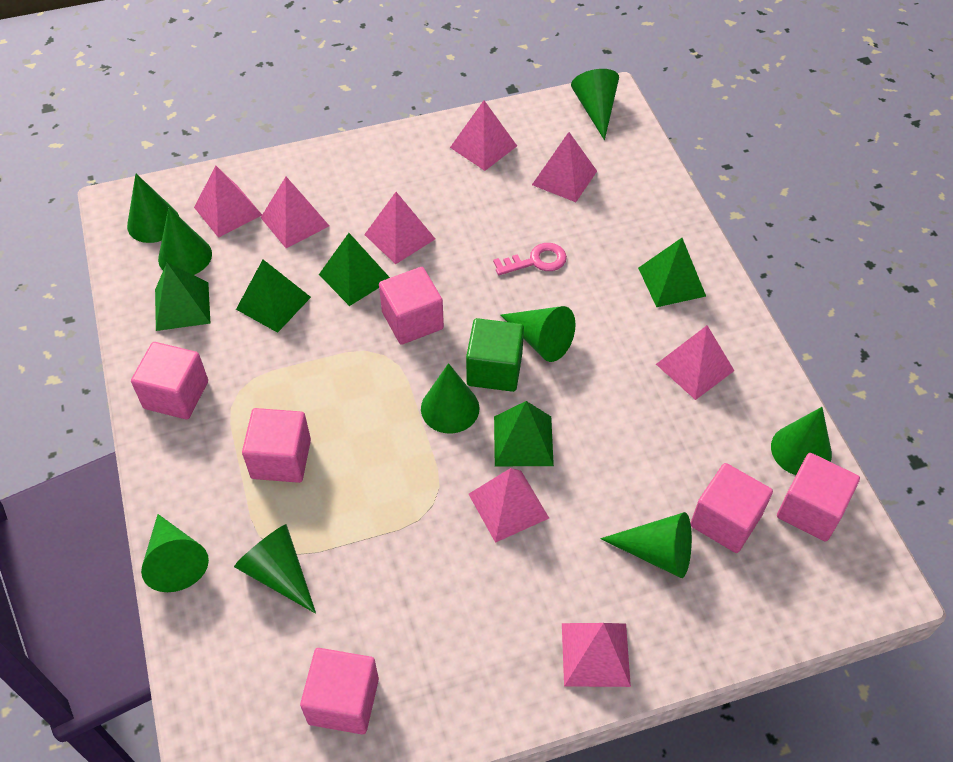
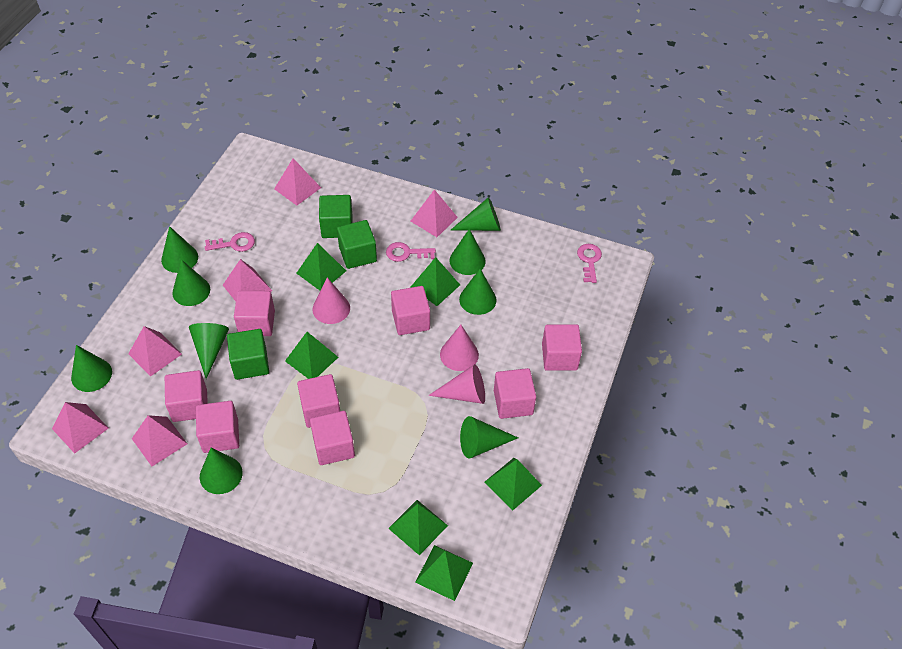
green cube: [466,318,524,392] = 1 -> [227,329,269,380] [319,195,353,238] [337,220,377,269] = 3
green pyramid: [155,263,211,331] [236,260,311,333] [319,233,390,306] [494,401,554,466] [638,238,706,307] = 5 -> [285,332,338,379] [297,243,346,291] [388,500,448,555] [410,257,460,306] [415,545,473,601] [484,458,542,510] = 6
pink cone: none = 0 -> [312,277,350,324] [428,364,485,404] [440,325,479,371] = 3
pink cube: [131,342,208,419] [242,408,311,483] [300,648,379,734] [379,267,444,345] [690,463,773,553] [777,453,860,542] = 6 -> [165,370,208,422] [196,401,239,453] [234,291,275,336] [297,374,340,428] [310,411,355,465] [391,286,430,335] [494,368,536,419] [542,324,582,371] = 8
pink key: [493,243,567,275] = 1 -> [205,232,255,252] [386,242,436,262] [577,244,602,283] = 3
pink pyramid: [194,166,262,238] [261,177,329,248] [364,192,435,264] [450,101,517,171] [469,468,549,543] [532,132,597,202] [562,623,631,687] [656,325,734,400] = 8 -> [52,402,109,454] [128,326,182,377] [132,415,187,466] [223,259,272,301] [274,158,321,206] [411,189,458,237] = 6

